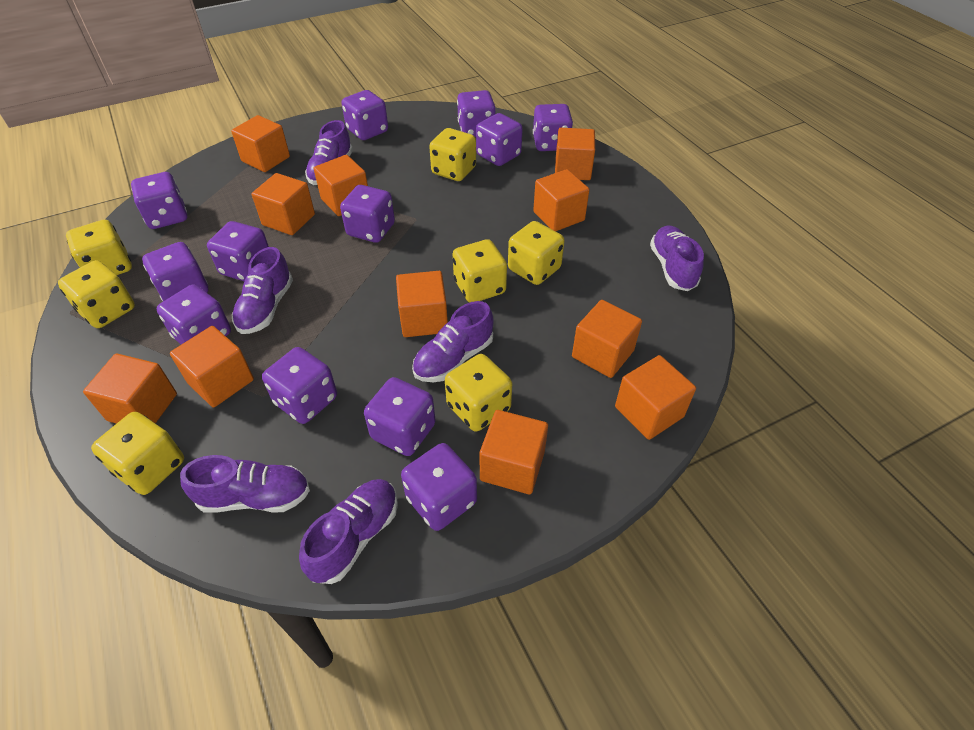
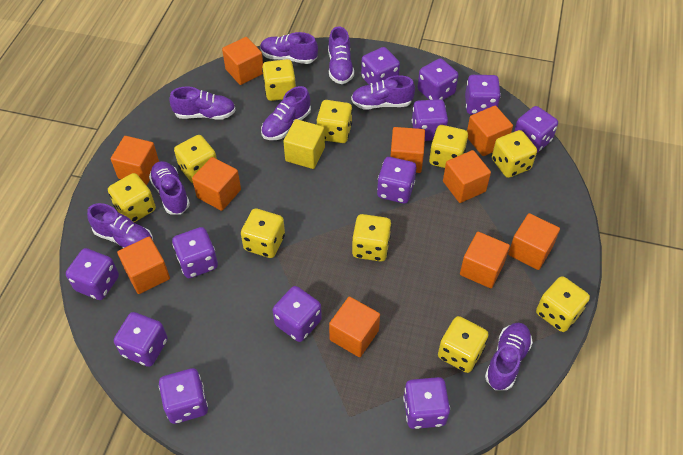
orange cube: [83,354,177,424] [170,326,254,407] [231,115,290,172] [252,173,315,235] [314,155,368,216] [396,271,448,337] [479,410,548,495] [533,169,589,231] [555,128,595,180] [572,300,642,378] [615,355,696,440] = 11 -> [111,136,159,185] [117,237,170,294] [192,157,241,211] [222,37,263,85] [329,297,380,357] [390,127,425,173] [443,150,491,203] [460,232,510,288] [467,106,513,156] [508,213,560,270] = 10
purple shoe: [180,455,310,513] [232,247,293,334] [299,479,398,584] [305,120,353,185] [412,301,493,382] [650,225,704,291] = 6 -> [87,203,153,248] [149,161,190,215] [169,86,236,120] [260,32,318,64] [261,86,311,140] [328,26,354,84] [351,75,415,109] [485,323,533,390] = 8
yellow cube: none = 0 -> [283,119,325,169] = 1
yellow dice: [58,260,135,328] [66,220,132,275] [91,412,184,495] [429,128,476,181] [445,354,512,432] [453,239,507,303] [508,221,565,285] = 7 -> [108,173,156,222] [174,135,217,183] [241,208,285,258] [262,59,296,101] [317,100,352,143] [352,214,391,262] [429,125,468,168] [438,316,489,373] [492,130,537,178] [536,276,590,332] = 10

